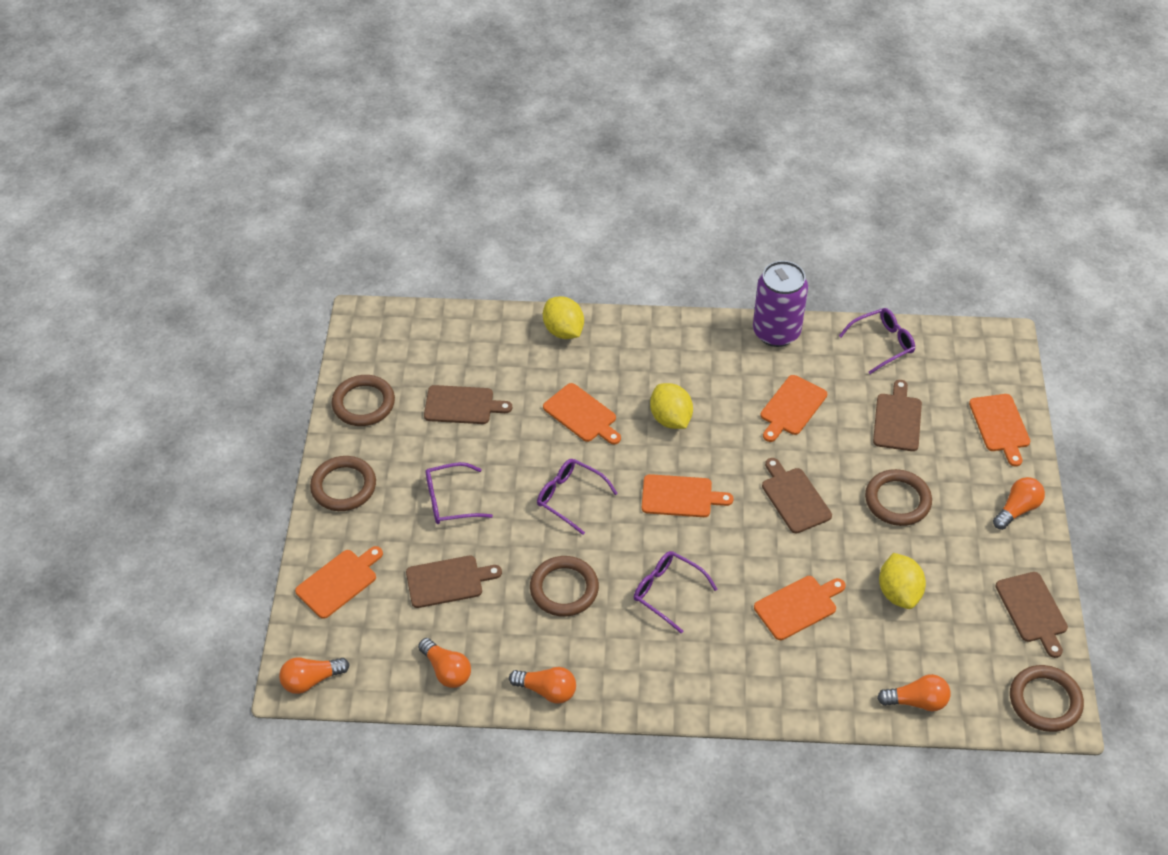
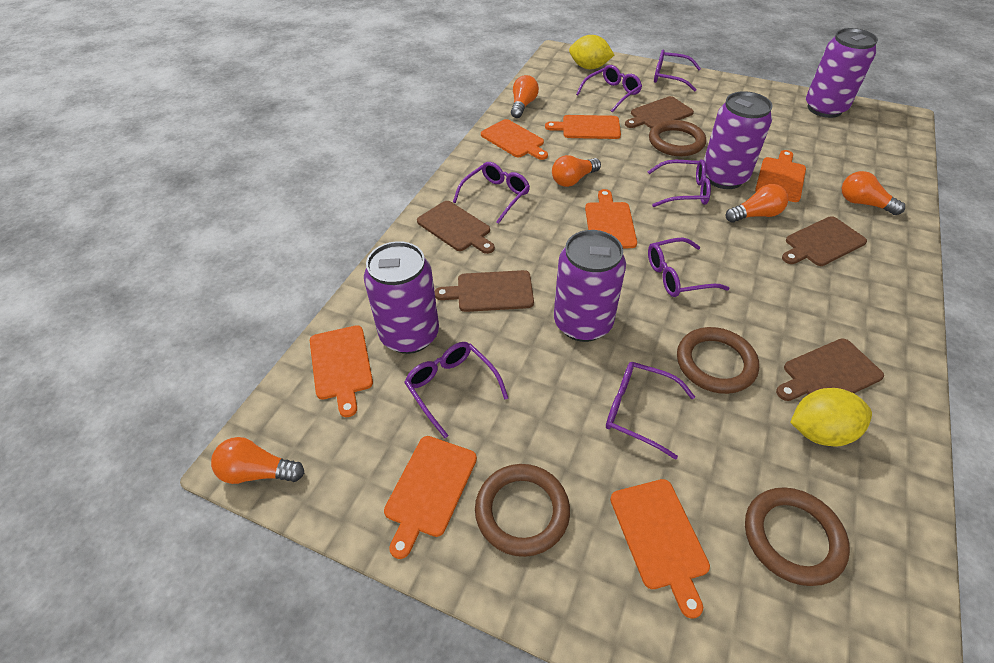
brown ring: [310,456,376,511] [332,375,395,426] [530,556,599,617] [865,469,932,526] [1010,665,1084,732] = 5 -> [475,464,570,557] [649,120,706,156] [677,327,759,394] [745,487,850,586] = 4
orange cutting board: [295,546,383,619] [543,383,621,444] [642,474,734,517] [754,576,845,640] [761,375,827,442] [969,394,1031,467] = 6 -> [310,325,373,417] [384,436,477,559] [481,119,548,160] [545,115,621,139] [585,189,637,248] [610,479,710,619] [755,150,806,202] = 7
purple can: [753,261,808,347] = 1 -> [364,241,439,354] [554,230,626,342] [704,91,772,189] [806,28,878,118] = 4
purple glasses: [426,462,493,524] [537,459,618,535] [634,551,717,633] [839,308,915,374] = 4 -> [404,342,508,438] [453,162,530,224] [576,65,642,113] [606,362,695,460] [647,159,711,207] [648,238,730,297] [654,50,701,92] = 7
yellow lemon: [543,296,584,339] [650,383,693,429] [879,553,926,609] = 3 -> [569,35,614,69] [790,388,872,447] = 2

